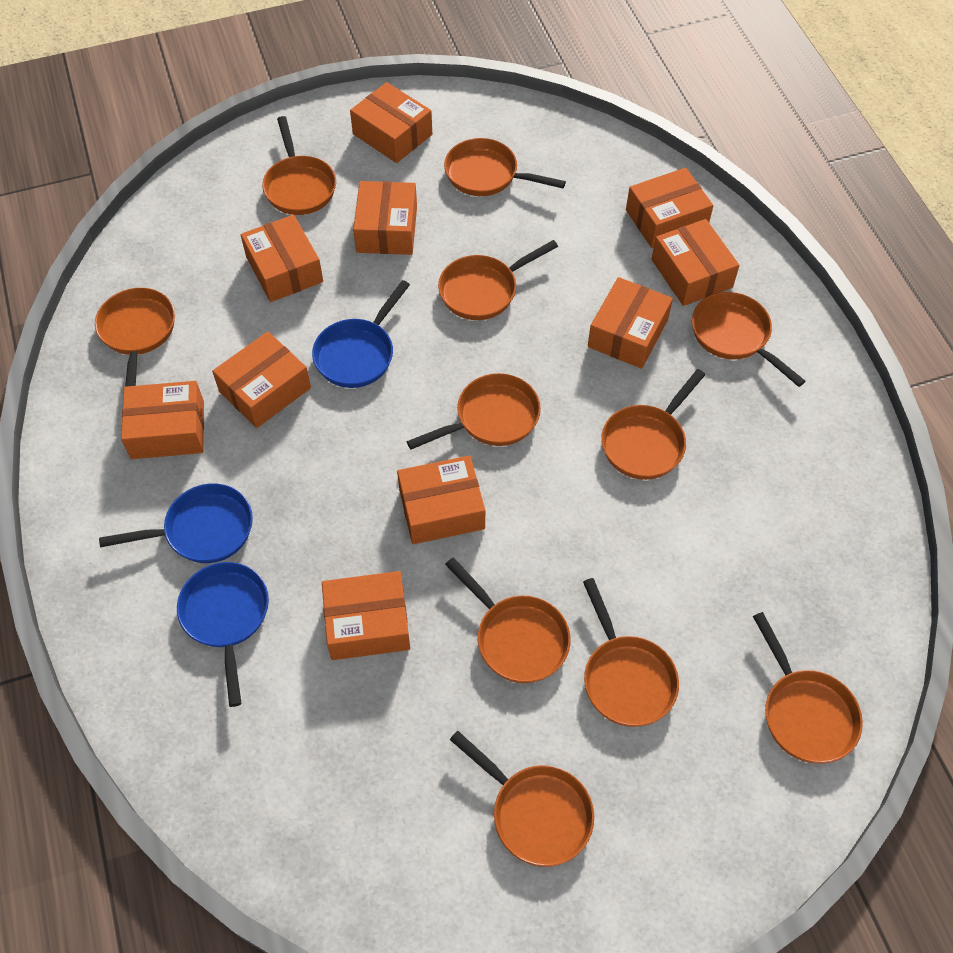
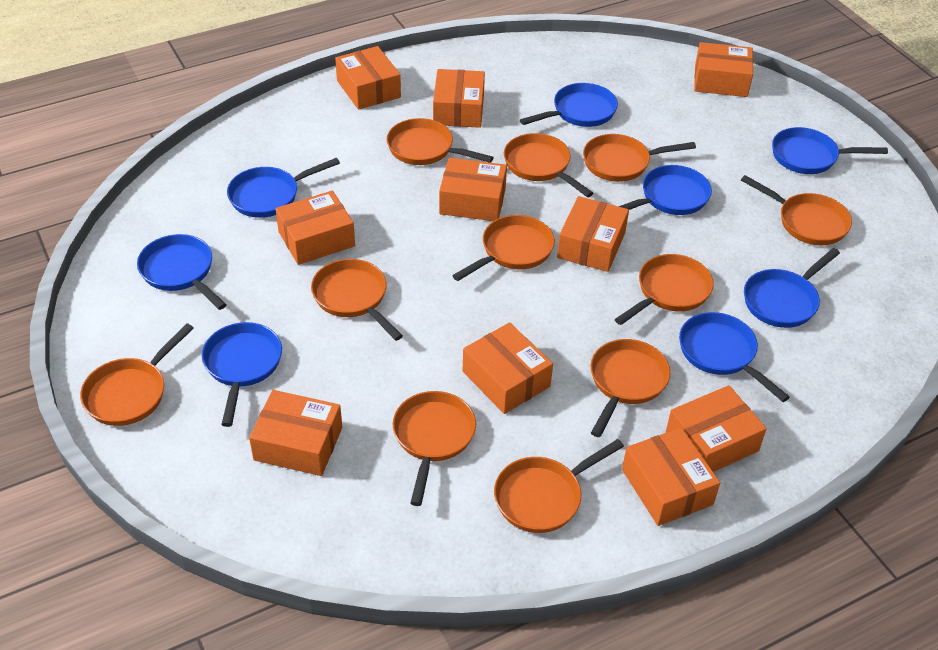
blue pan: [99,483,253,563] [177,562,269,707] [312,280,410,388] = 3 -> [137,234,227,310] [202,322,282,427] [227,158,340,218] [520,83,618,127] [618,165,712,215] [679,312,790,402] [744,248,840,328] [772,127,888,174] = 8

